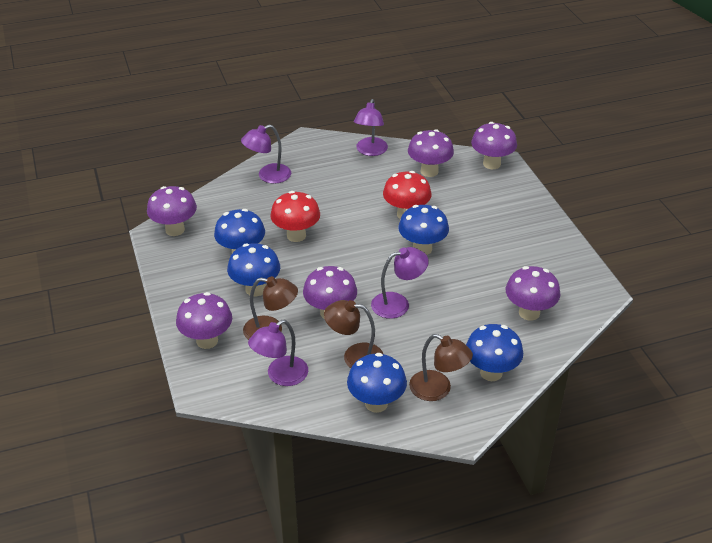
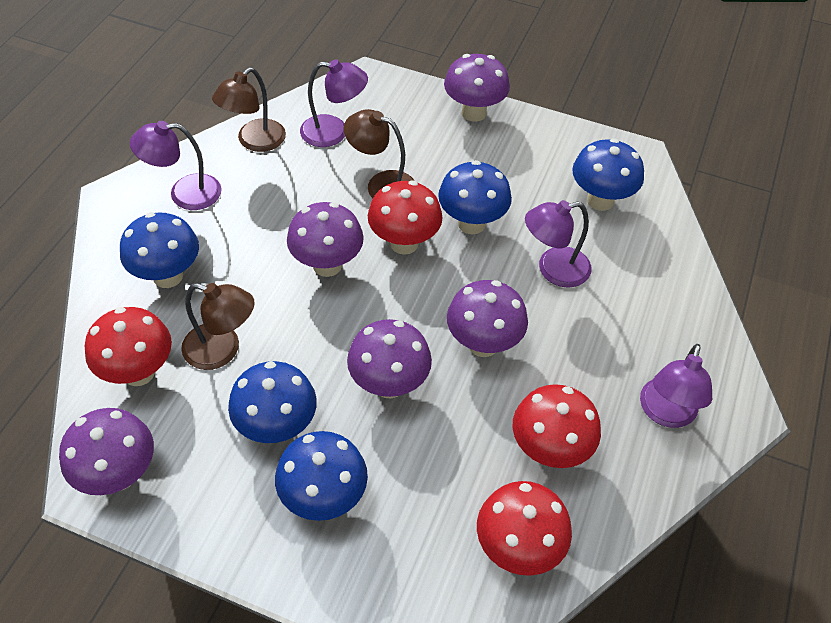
purple mushroom: [147,186,197,236] [176,292,232,349] [303,266,357,318] [408,129,454,177] [471,122,517,169] [506,266,560,321] = 6 -> [59,408,154,495] [287,202,364,277] [347,319,432,398] [444,54,510,122] [447,280,528,357] = 5
red mushroom: [270,191,320,242] [383,171,432,219] = 2 -> [85,307,172,386] [368,181,443,255] [477,481,572,576] [513,384,601,468] = 4

